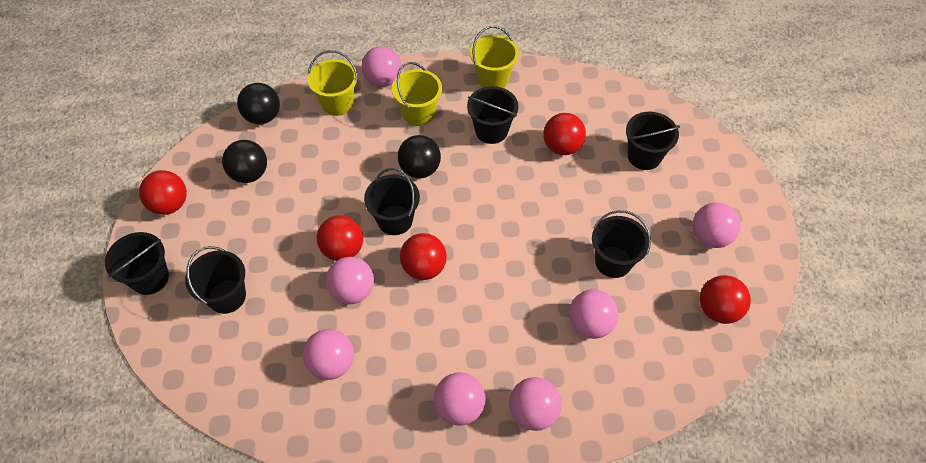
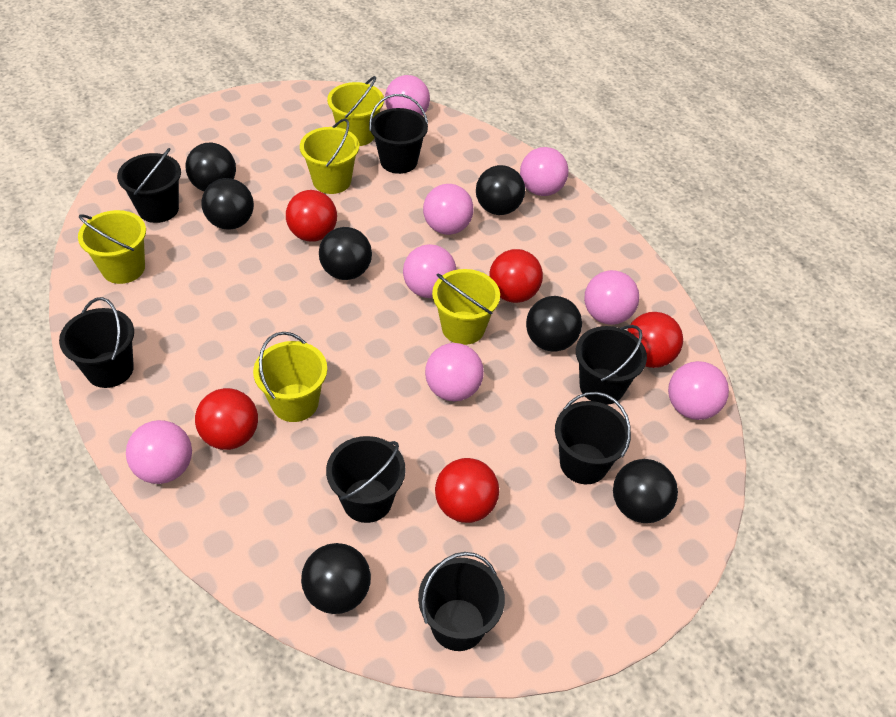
black ball: [222,140,267,183] [237,83,280,124] [398,135,441,178] = 3 -> [185,143,236,191] [201,178,254,230] [301,543,371,614] [319,227,372,280] [476,165,525,215] [526,296,582,352] [613,459,678,523] = 7
black bucket: [105,232,169,295] [185,246,246,314] [364,168,420,235] [467,86,518,144] [592,210,651,278] [626,112,680,170] = 6 -> [59,297,134,388] [117,148,181,223] [326,436,406,523] [369,94,428,174] [418,552,505,651] [555,392,631,484] [576,325,647,405] = 7
pink ball: [303,329,354,380] [326,257,374,304] [362,46,402,87] [433,372,486,426] [509,377,562,431] [569,289,619,339] [692,202,740,248] = 7 -> [126,420,192,484] [385,75,430,116] [403,244,456,298] [423,184,473,235] [425,343,484,401] [520,147,568,196] [584,270,639,325] [668,361,729,420] = 8
yellow bucket: [307,50,358,116] [392,62,442,126] [470,26,519,88] = 3 -> [78,210,146,284] [253,332,327,422] [300,118,359,194] [327,76,384,146] [432,269,500,345] = 5

